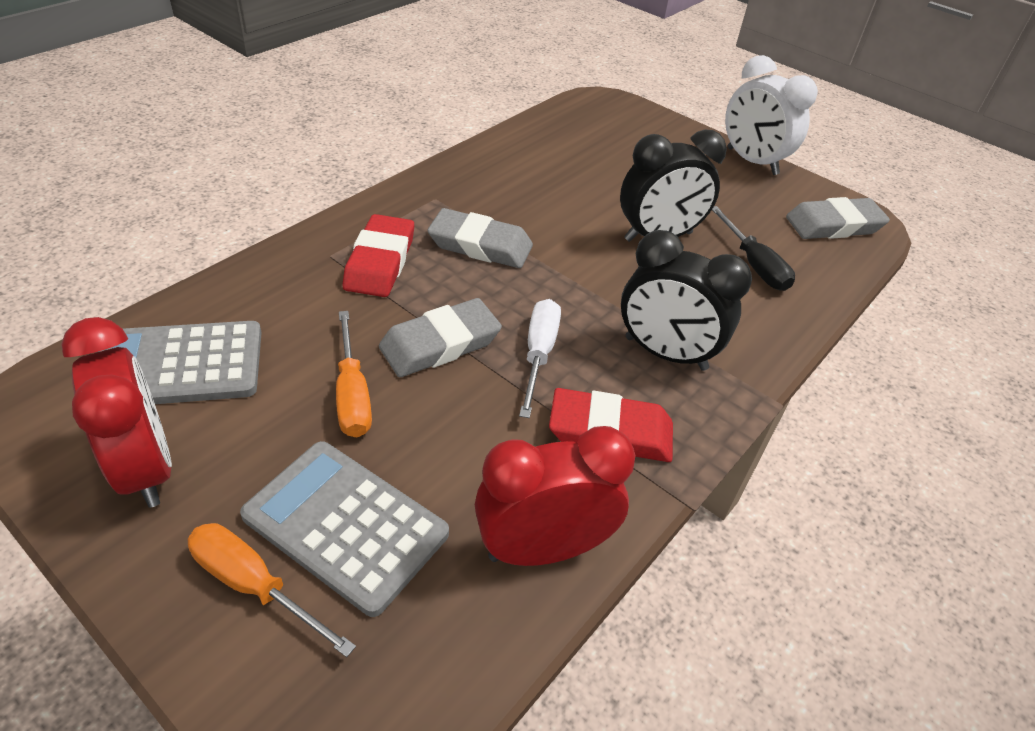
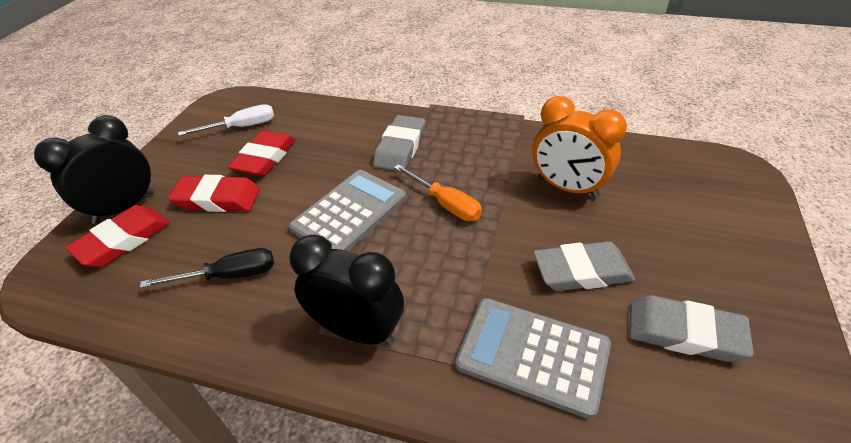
orange clock: none = 0 -> [532,96,627,198] = 1
orange screwdriver: [187,523,356,657] [336,311,372,437] = 2 -> [394,164,482,221] = 1
red clock: [61,317,172,508] [475,426,635,566] = 2 -> none = 0
red eraser: [343,214,414,297] [549,388,673,462] = 2 -> [65,205,170,267] [168,175,260,212] [228,131,296,177] = 3
white clock: [725,55,818,175] = 1 -> none = 0

